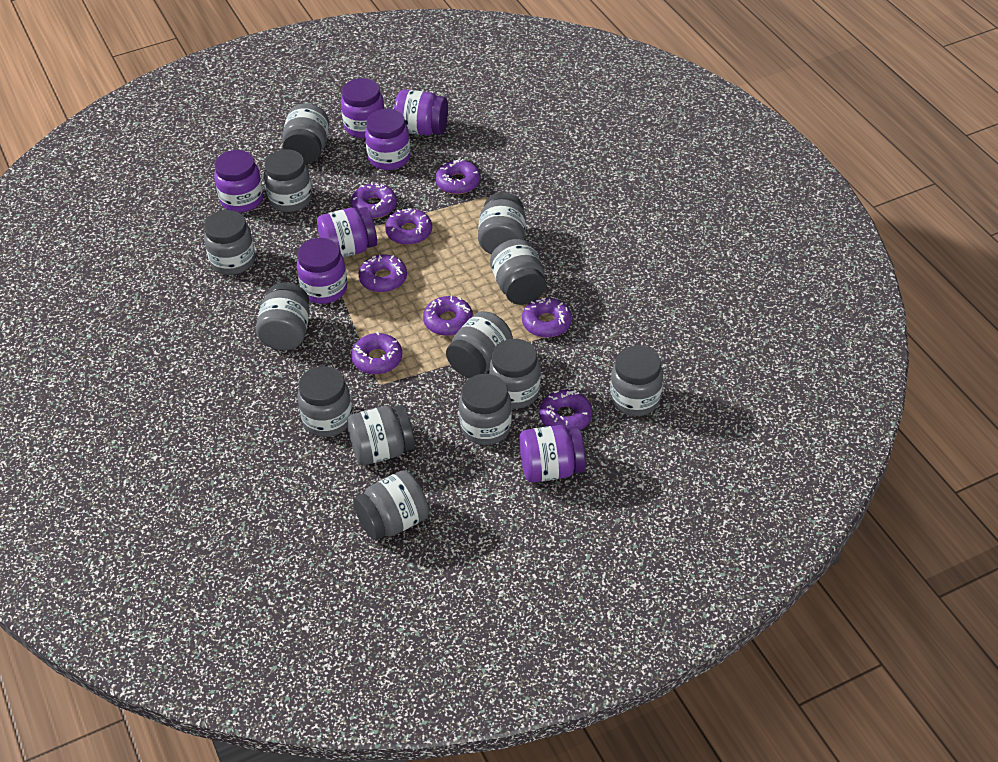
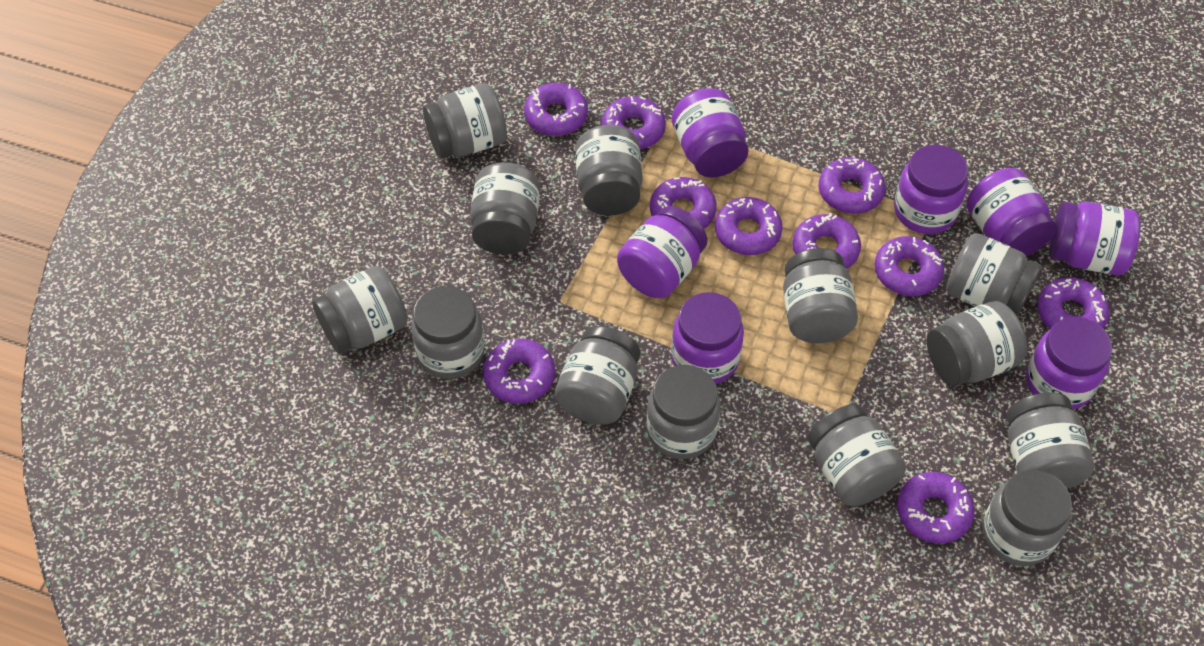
purple donut: [351,182,397,219] [351,332,402,374] [359,254,407,293] [385,208,432,245] [423,296,473,336] [435,158,481,194] [522,298,572,338] [539,390,592,430] = 8 -> [483,339,555,404] [524,83,588,136] [601,96,666,150] [650,177,717,228] [715,197,783,255] [792,213,861,269] [819,157,885,214] [874,236,944,296] [897,472,975,544] [1037,277,1109,329] = 10

